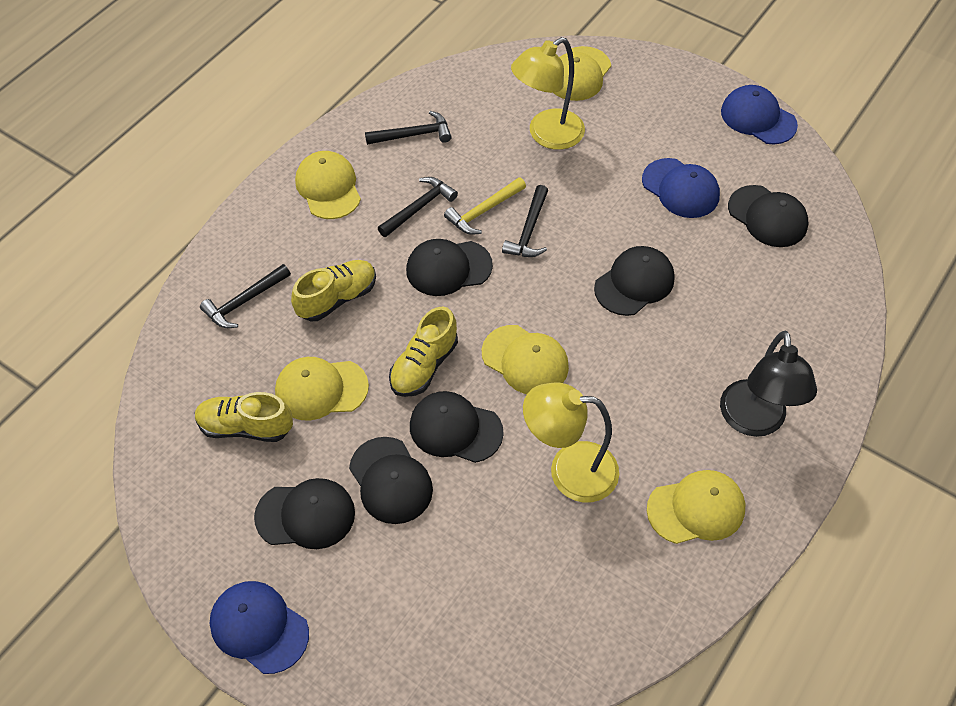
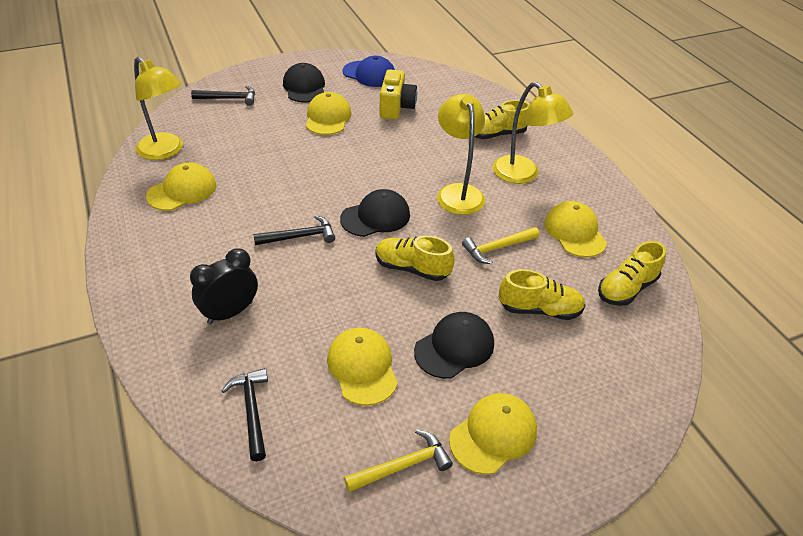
black cap: [254,478,355,549] [349,437,433,524] [406,239,493,296] [410,391,504,463] [594,246,675,316] [728,185,808,247] = 6 -> [283,63,325,102] [340,189,410,237] [414,312,494,379] = 3
black clock: none = 0 -> [190,248,258,324] = 1
black hammer: [200,264,291,328] [365,111,451,145] [378,177,458,237] [502,185,548,257] = 4 -> [191,86,255,106] [222,368,268,461] [253,215,335,245] = 3
black lamp: [720,330,817,437] = 1 -> none = 0
blue cap: [210,581,309,674] [642,158,720,218] [721,85,798,144] = 3 -> [342,56,395,87] = 1
yellow camera: none = 0 -> [379,69,417,120] = 1
yellow hammer: [444,177,526,235] = 1 -> [344,429,453,492] [462,227,540,264] = 2
yellow lamp: [511,37,585,150] [523,383,619,503] = 2 -> [134,57,183,160] [437,94,485,215] [493,82,573,184] = 3
yellow shoe: [195,392,293,442] [291,260,376,321] [389,307,458,397] = 3 -> [375,236,455,281] [475,100,529,139] [499,269,586,320] [598,241,666,306] = 4

